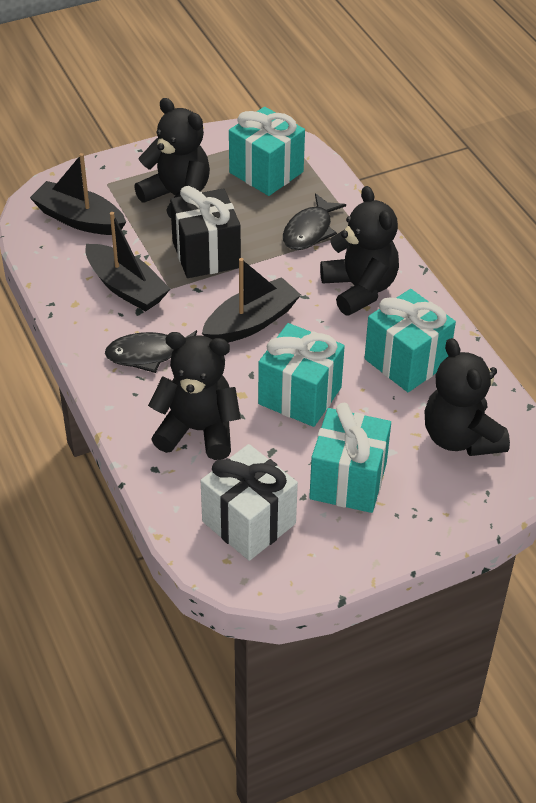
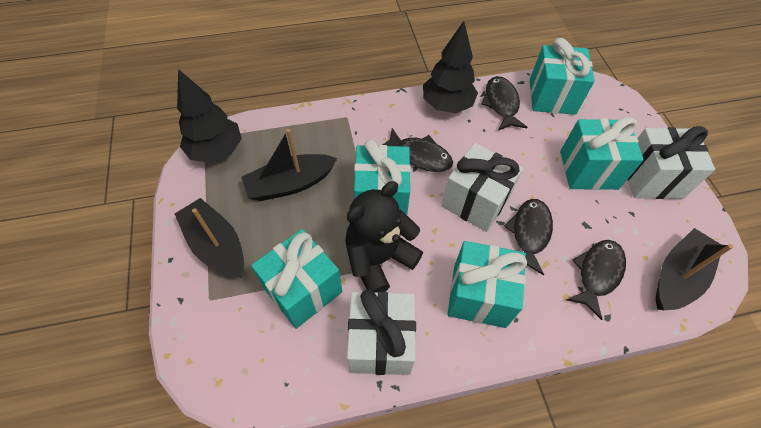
black fish: [105,330,197,373] [283,193,346,250] = 2 -> [383,128,453,172] [481,76,527,131] [504,199,553,275] [567,240,626,320] = 4
black gift: [170,186,241,278] = 1 -> none = 0
black teddy bear: [134,98,210,218] [148,332,241,460] [320,186,399,315] [424,338,510,456] = 4 -> [345,181,423,293] = 1
black tree: none = 0 -> [177,69,242,163] [423,21,478,113] = 2
turquoise gift: [229,107,305,196] [258,323,345,427] [309,403,391,513] [365,289,456,392] = 4 -> [251,229,342,329] [354,139,411,215] [447,241,527,328] [530,38,595,115] [560,117,644,190] = 5
white gift: [201,444,298,561] = 1 -> [347,289,416,375] [441,143,523,232] [627,126,715,199] = 3

